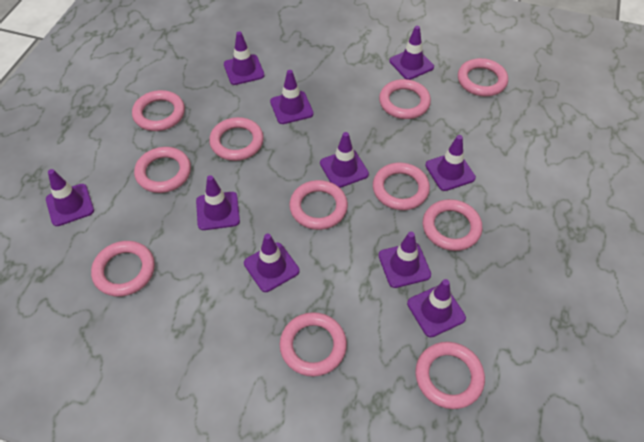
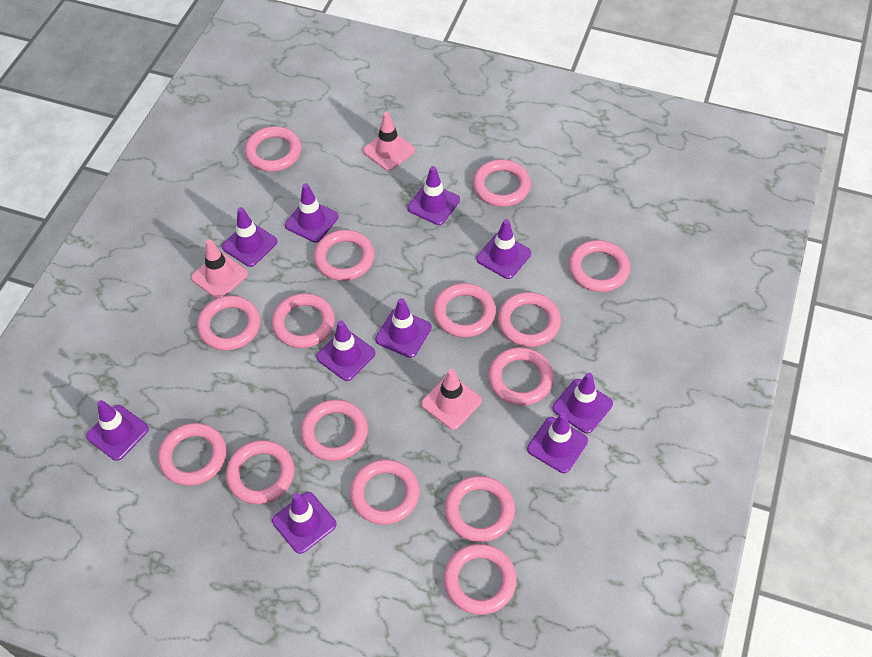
pink ring: [91,241,155,297] [132,90,185,131] [134,147,191,193] [209,117,264,161] [280,312,347,377] [289,180,348,230] [373,162,430,210] [379,79,431,119] [415,342,485,409] [423,199,483,251] [458,58,508,96] = 11 -> [158,423,226,486] [197,296,260,351] [226,440,295,504] [245,126,301,172] [272,293,335,348] [301,399,368,461] [314,230,374,281] [350,459,420,525] [433,283,496,337] [444,544,517,615] [445,476,515,542] [473,159,531,207] [488,347,554,406] [498,292,561,347] [569,240,630,292] = 15
pink traffic cone: none = 0 -> [191,239,248,299] [363,112,415,171] [421,369,482,430] = 3

